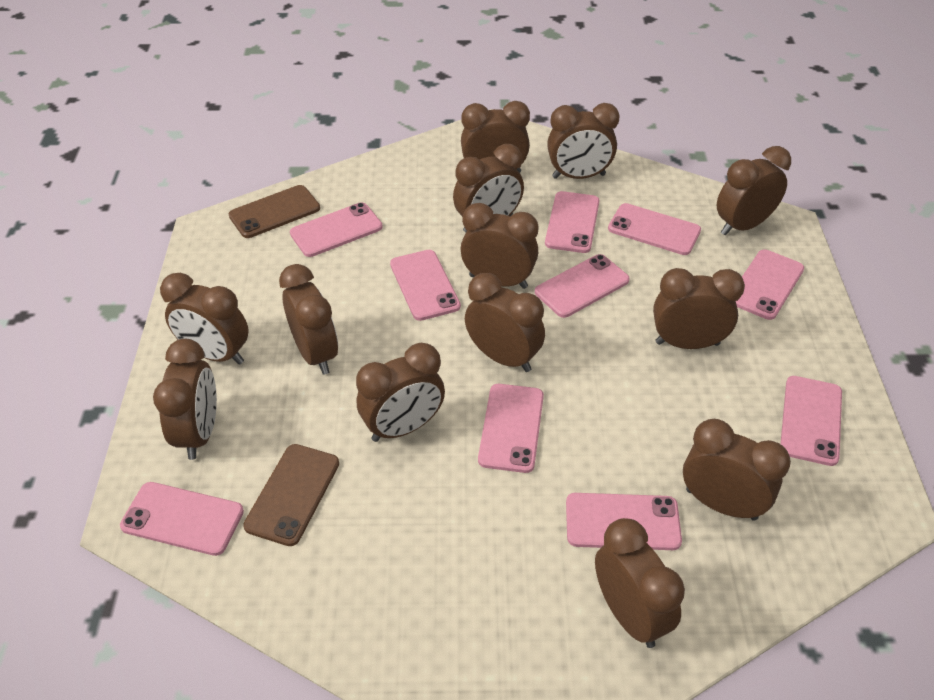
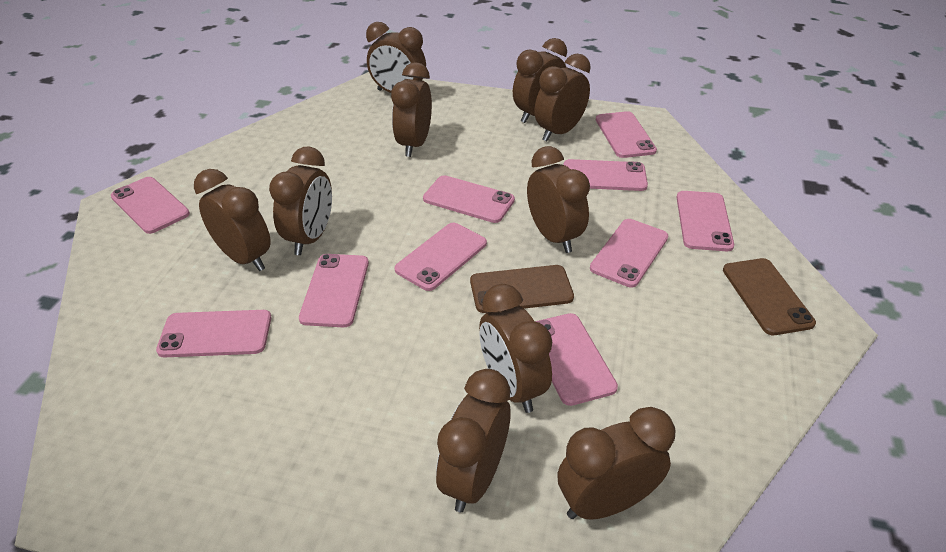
brown clock: [153,339,217,460] [160,273,249,365] [279,264,338,375] [356,343,445,442] [453,144,524,232] [461,101,530,173] [461,203,538,289] [465,273,545,372] [547,103,619,179] [595,518,685,648] [653,268,745,349] [683,419,791,521] [717,146,791,236] = 13 -> [194,169,271,271] [269,147,332,255] [366,22,426,93] [391,62,432,157] [436,369,511,512] [479,284,552,413] [513,38,567,123] [527,146,590,253] [535,54,591,141] [558,407,675,520] = 10

